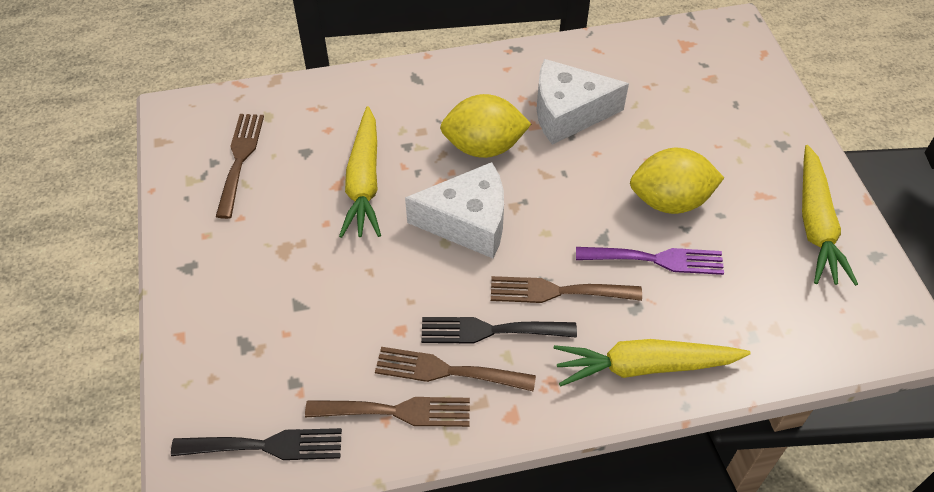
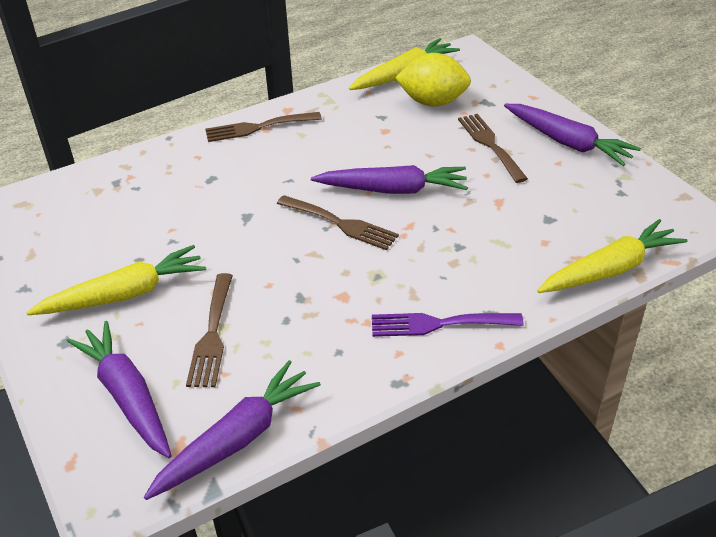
black fork: [171,428,342,460] [421,317,577,344] = 2 -> none = 0
purple carrot: none = 0 -> [67,321,172,458] [144,360,321,500] [311,165,468,194] [504,104,641,166] = 4
white cheese: [405,162,504,258] [536,59,629,145] = 2 -> none = 0
yellow lemon: [440,94,531,158] [630,148,724,214] = 2 -> [395,53,471,106] = 1

